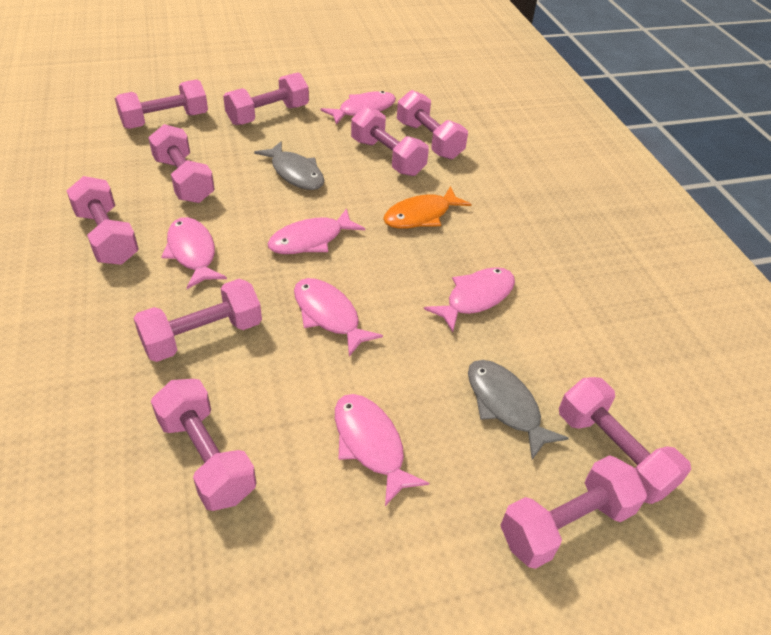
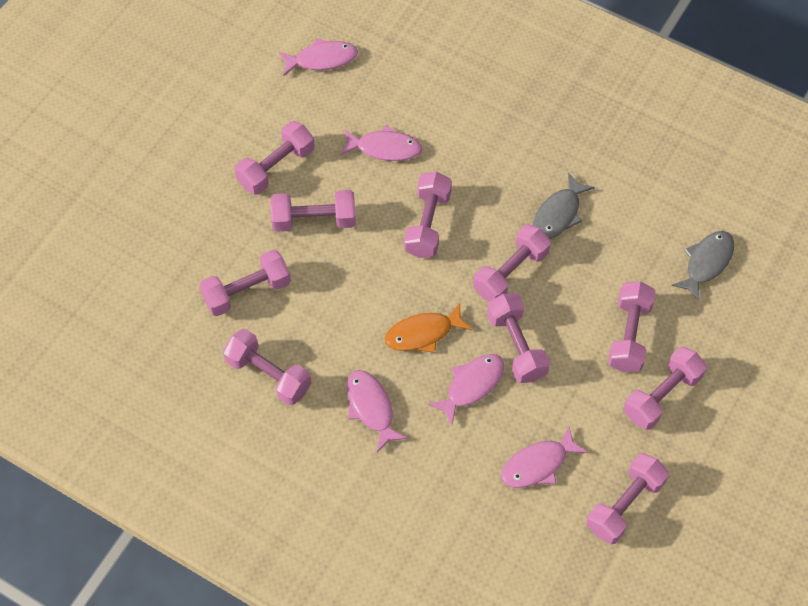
pink fish: [161,217,227,289] [267,208,365,254] [294,278,383,356] [320,91,396,125] [335,394,429,506] [424,267,515,332] = 6 -> [279,38,358,76] [340,125,422,161] [347,370,408,452] [428,354,504,425] [501,426,588,488] = 5

